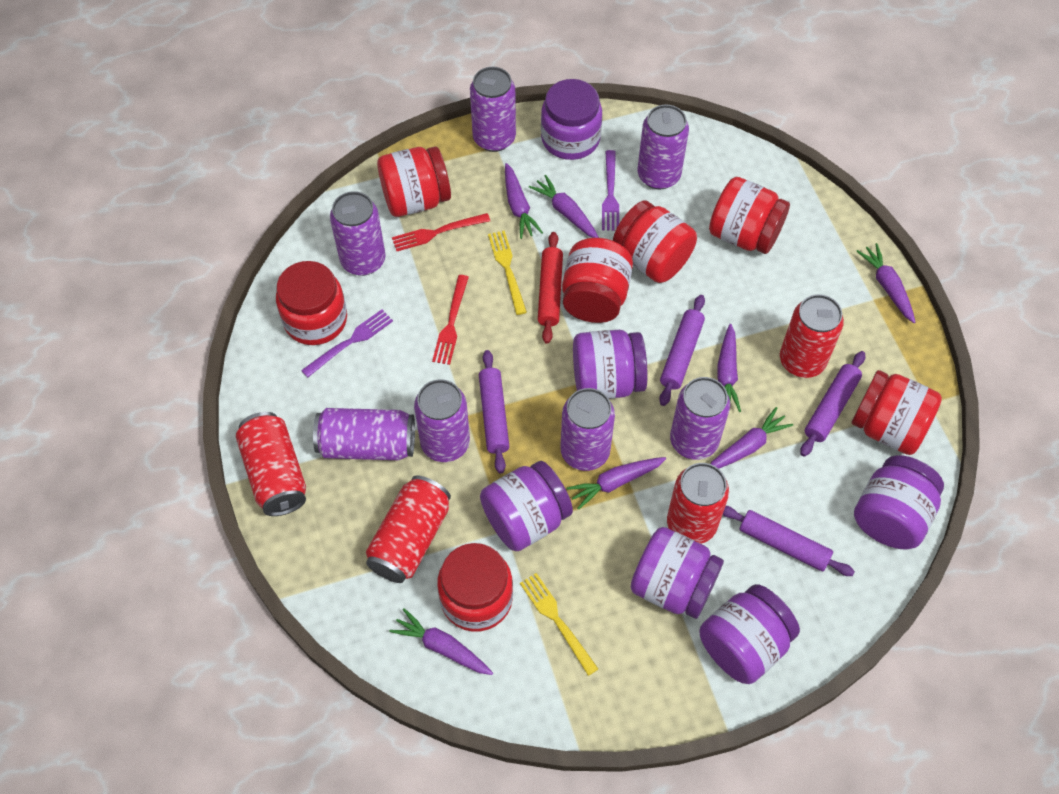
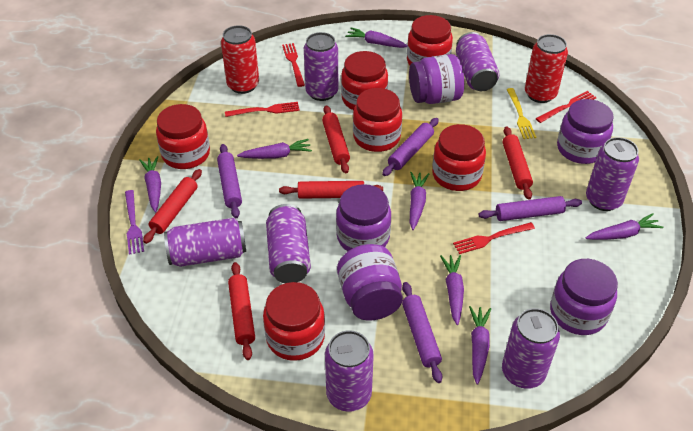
purple fork: [301,309,393,378] [602,150,619,231] = 2 -> [125,190,144,255] = 1
purple jar: [480,461,573,551] [541,79,602,160] [573,330,648,399] [631,527,724,619] [700,584,800,684] [854,455,944,549] = 6 -> [336,184,391,251] [337,244,403,321] [409,54,464,104] [550,259,618,335] [557,99,614,164] = 5
red can: [236,412,306,516] [366,475,451,583] [667,463,729,544] [780,294,844,378] = 4 -> [221,25,259,94] [525,34,568,103] = 2
red fork: [392,213,490,251] [432,275,469,365] = 2 -> [225,102,300,117] [282,43,305,87] [453,222,535,254] [535,91,597,123] = 4
red jar: [276,261,347,345] [377,146,451,217] [437,543,513,632] [562,238,633,323] [613,201,697,283] [709,177,790,254] [852,370,942,455] = 7 -> [156,104,210,169] [263,282,325,361] [341,51,388,110] [353,88,402,152] [407,15,453,65] [432,124,486,191] = 6
red rolling pin: [538,232,563,344] = 1 -> [143,169,202,244] [228,262,255,360] [279,181,383,199] [322,105,350,173] [503,126,533,200] = 5
yellow fork: [488,230,527,315] [520,573,598,676] = 2 -> [506,88,536,139] = 1

